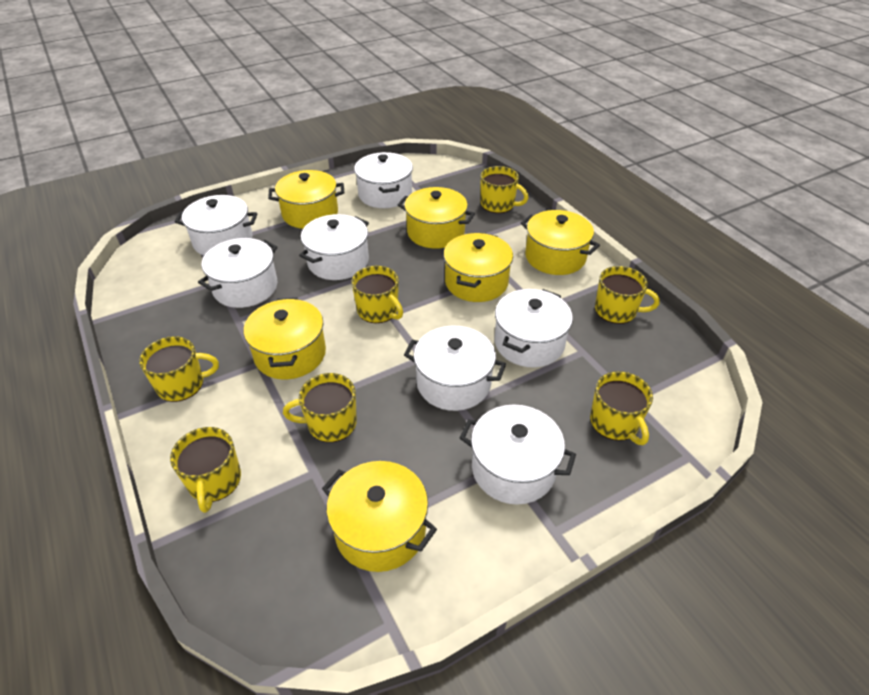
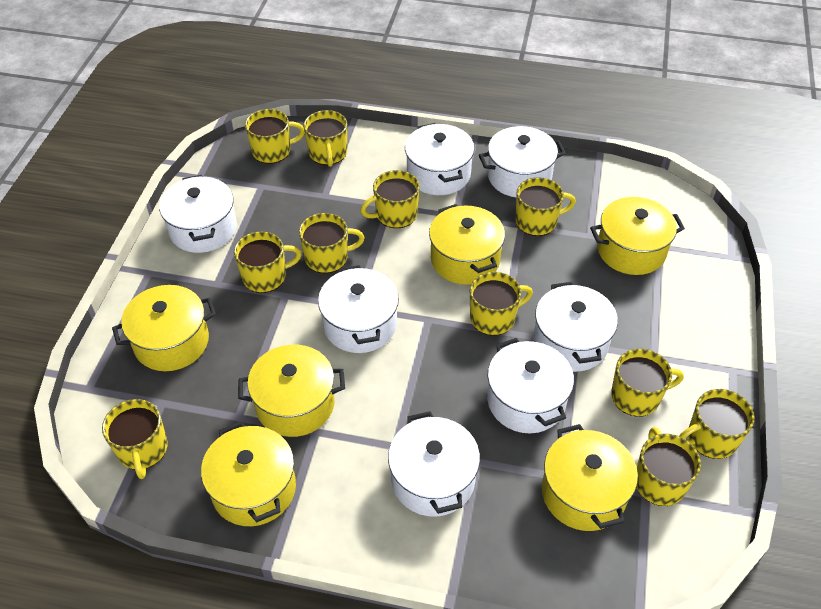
yellow mug: [139,336,219,402] [170,427,241,513] [283,373,357,442] [351,266,403,323] [480,166,528,213] [590,371,653,445] [595,266,660,324] = 7 -> [102,399,168,479] [234,231,302,293] [245,109,305,164] [299,213,365,273] [303,110,347,167] [360,170,420,228] [470,272,533,335] [516,177,576,236] [611,349,684,417] [636,427,701,506] [679,389,755,459] = 11

